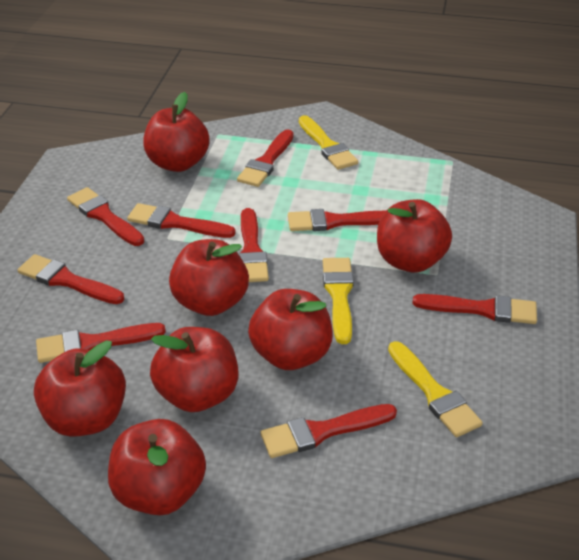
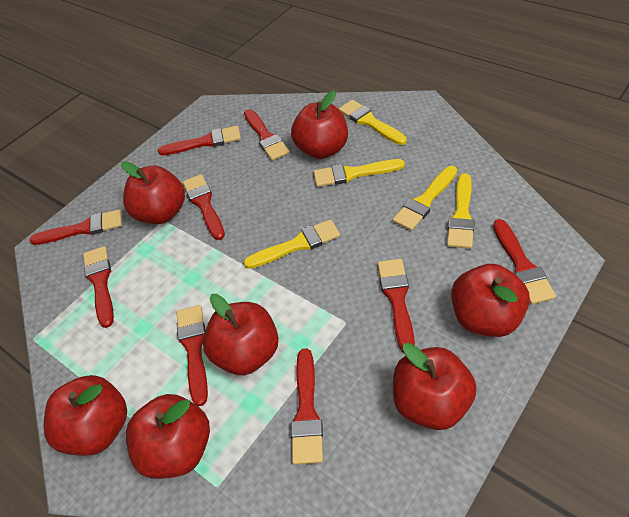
yellow brush: [299,115,358,170] [323,258,354,344] [388,341,483,437] = 3 -> [244,219,340,269] [314,159,405,187] [339,100,407,145] [392,166,457,231] [447,173,475,249] = 5

